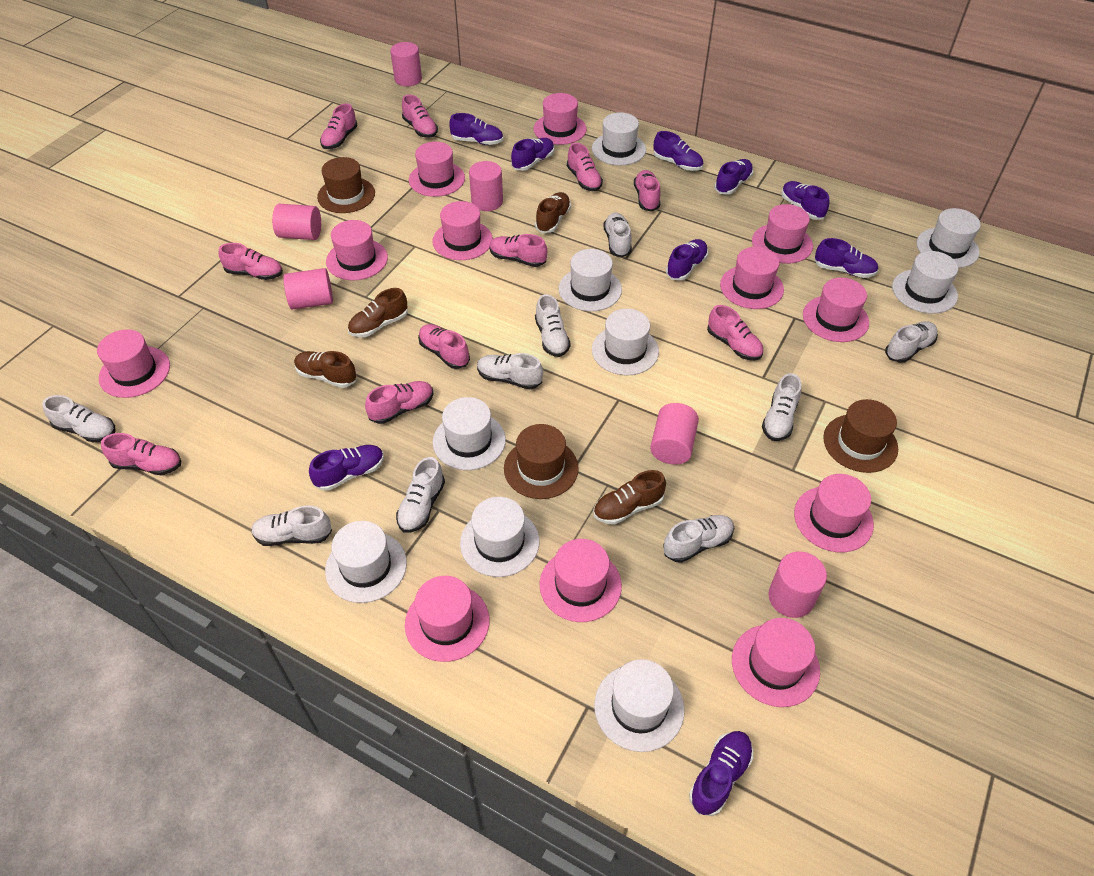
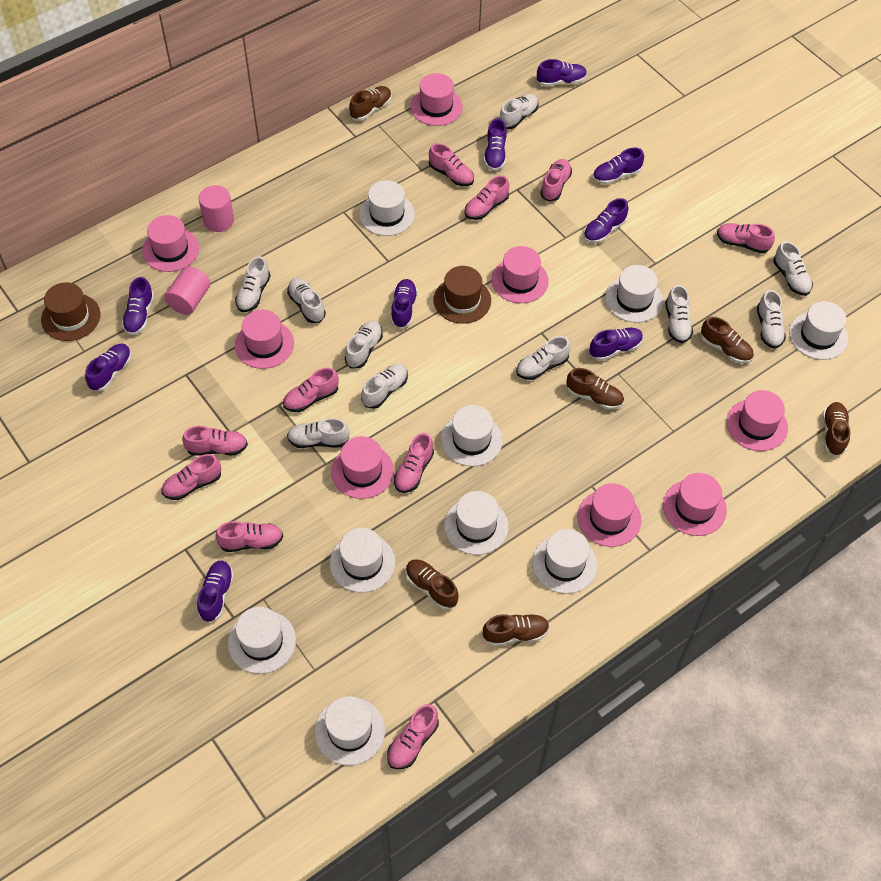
brown hat: [317,157,375,213] [504,424,579,499] [823,399,898,473] = 3 -> [41,282,100,341] [434,266,491,324] = 2
brown shoe: [294,351,356,388] [348,288,408,337] [535,192,571,233] [593,470,666,525] = 4 -> [349,86,392,121] [406,559,459,610] [483,614,549,646] [567,368,624,410] [701,317,754,363] [823,402,851,456] = 6
pink cylinder: [272,204,321,240] [283,268,333,310] [390,42,422,87] [469,161,503,211] [650,403,699,465] [768,552,827,618] = 6 -> [165,266,211,315] [199,185,234,232] = 2
pink hat: [97,329,170,398] [326,220,388,281] [405,576,490,662] [409,142,465,197] [432,201,493,260] [534,93,587,145] [540,539,622,622] [720,247,784,309] [732,618,820,707] [752,204,813,264] [794,474,874,552] [803,278,869,342] = 12 -> [142,215,199,272] [235,310,294,369] [331,436,394,499] [410,73,463,126] [491,246,549,303] [577,483,641,547] [663,473,727,536] [726,390,788,451] = 8
white shoe: [42,395,116,442] [251,505,332,546] [396,457,445,533] [477,353,543,389] [535,294,571,357] [603,213,632,257] [663,515,734,563] [762,373,802,441] [885,321,938,363] = 9 -> [235,256,270,312] [287,278,326,323] [287,418,350,448] [345,321,383,369] [361,364,408,409] [499,94,539,129] [516,336,571,380] [665,285,693,343] [757,290,786,349] [773,241,813,296] = 10

